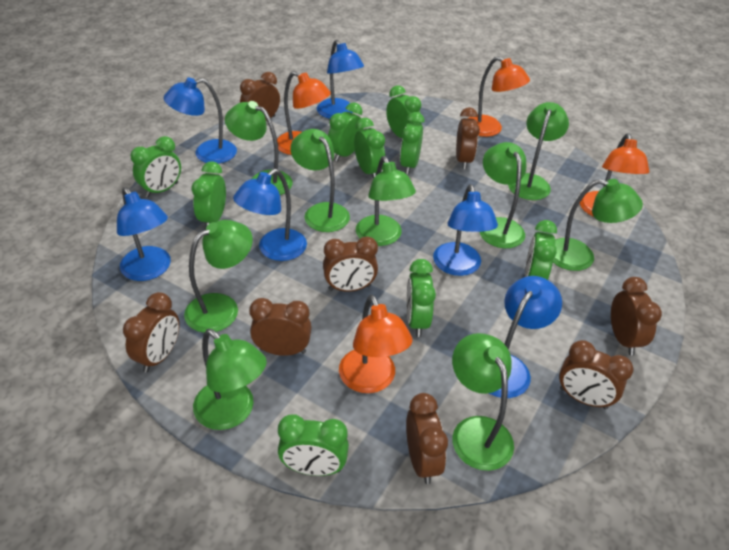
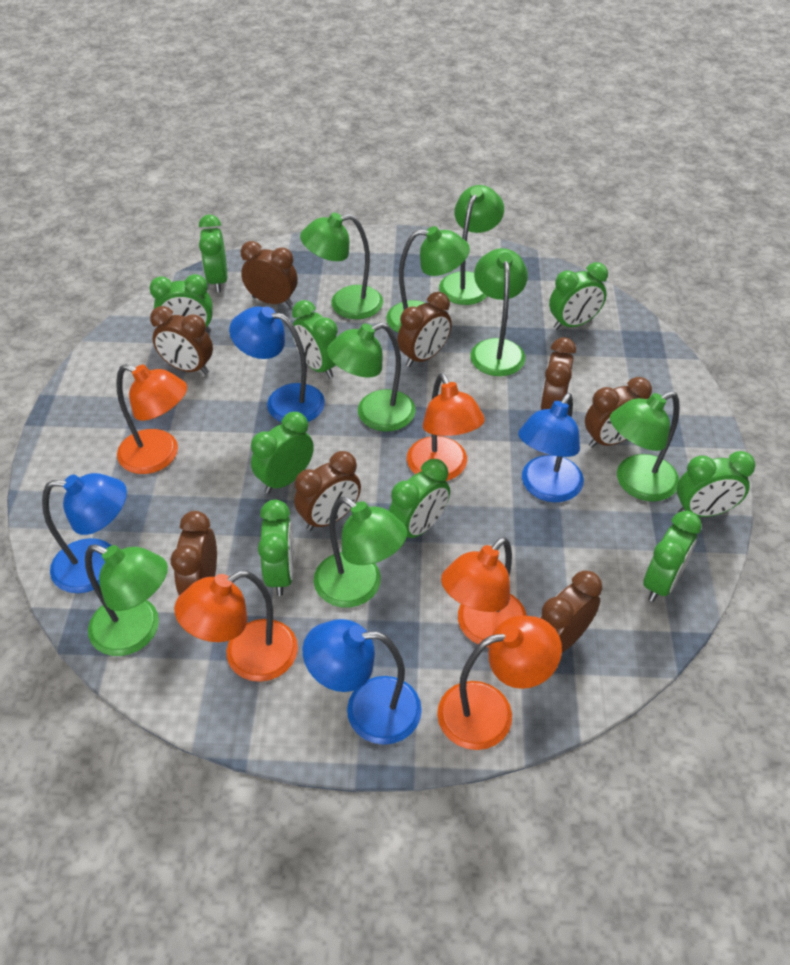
blue lamp: [117,187,171,281] [164,78,237,164] [233,169,307,261] [317,40,364,119] [433,184,498,276] [489,276,562,398] = 6 -> [42,473,127,593] [229,306,325,422] [303,619,422,745] [518,393,584,502] = 4
green lamp: [184,220,253,333] [193,329,267,430] [225,101,293,195] [290,129,350,232] [356,156,416,246] [452,333,514,471] [480,142,526,248] [508,102,569,200] [553,179,643,271] = 9 -> [85,544,168,656] [300,213,383,319] [314,497,407,608] [327,323,416,431] [386,226,470,333] [439,185,504,305] [470,248,528,376] [610,391,680,502] = 8
orange lamp: [277,71,331,155] [339,295,413,393] [469,56,530,137] [580,133,649,217] = 4 -> [116,364,187,474] [174,570,298,682] [407,373,485,481] [437,615,562,750] [441,537,527,648] = 5

